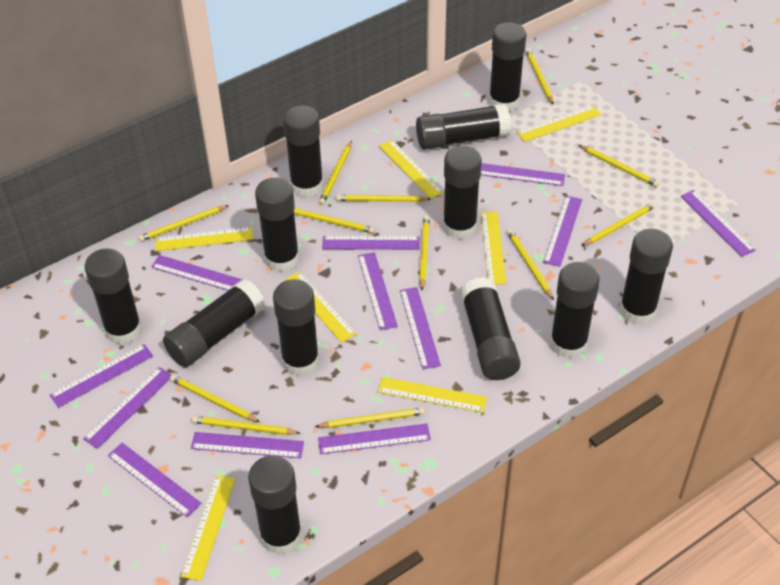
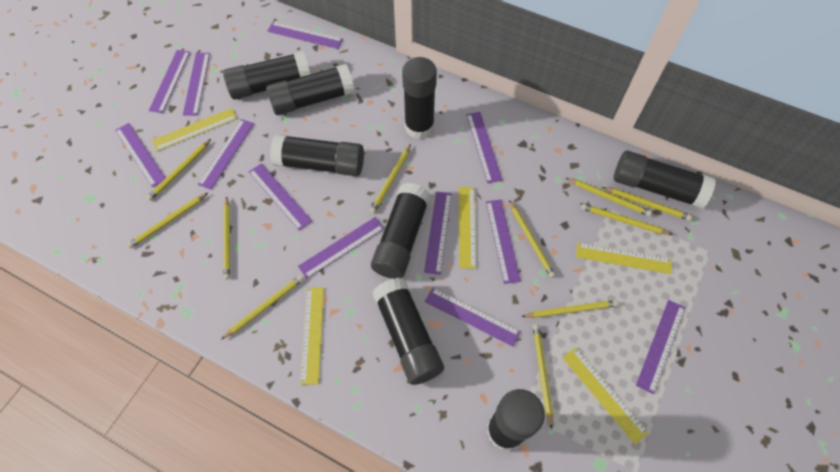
black glue stick: [84,249,142,345] [163,279,266,367] [248,455,302,555] [255,178,300,272] [273,279,319,376] [283,105,324,198] [416,104,511,150] [443,146,482,239] [460,277,521,380] [489,22,526,111] [550,262,600,359] [619,229,673,325] = 12 -> [223,51,310,99] [266,64,355,115] [270,134,364,176] [371,183,431,279] [372,278,444,385] [402,57,437,139] [487,389,545,451] [614,151,716,209] = 8
yellow pencil: [138,205,229,242] [170,375,260,422] [192,416,300,435] [294,208,375,233] [315,408,425,428] [319,141,352,205] [336,195,430,202] [419,216,430,290] [507,229,554,300] [526,49,554,105] [579,145,659,187] [582,202,656,246] = 12 -> [127,193,208,248] [146,139,211,201] [221,275,304,339] [223,196,230,280] [370,144,411,214] [509,200,555,278] [521,300,618,318] [533,324,553,429] [566,178,652,216] [581,204,673,235] [602,187,692,221] = 11
yellow ruler: [156,227,253,251] [181,475,235,581] [285,271,357,343] [378,377,487,413] [379,140,444,199] [481,212,506,284] [517,105,601,142] = 7 -> [152,108,237,151] [300,287,324,385] [459,187,476,269] [563,348,649,444] [576,242,672,274] = 5

